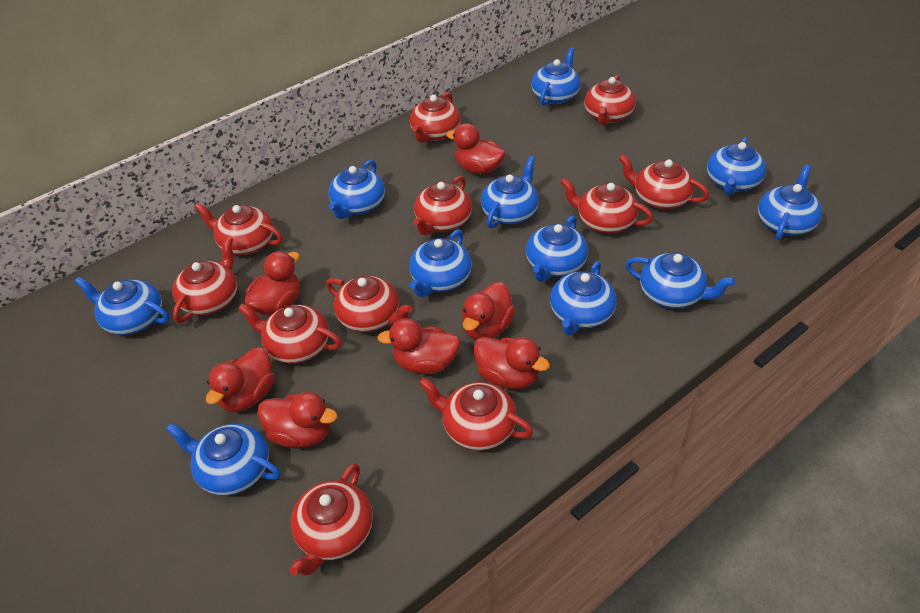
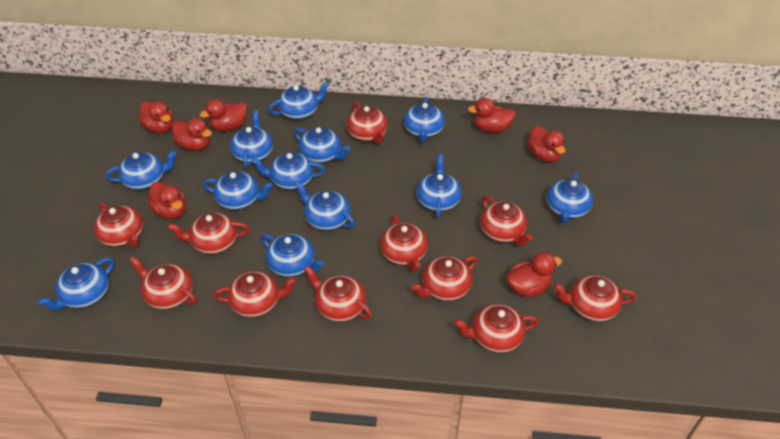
blue teapot: [74,277,169,335] [165,423,281,496] [328,159,385,219] [409,229,472,297] [481,156,539,228] [526,215,588,282] [531,47,581,106] [550,261,617,335] [625,252,735,309] [707,137,766,195] [758,164,822,240] = 11 -> [37,258,114,310] [106,150,177,190] [203,171,273,210] [230,110,273,168] [251,152,325,190] [261,234,324,277] [269,81,330,120] [294,127,350,163] [295,181,355,231] [404,97,445,142] [416,154,462,218] [547,172,593,223] = 12

